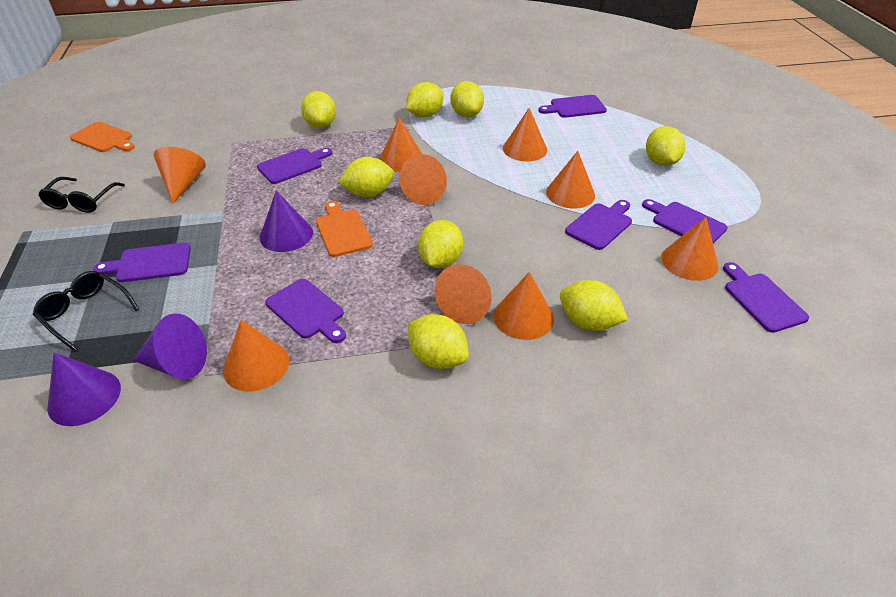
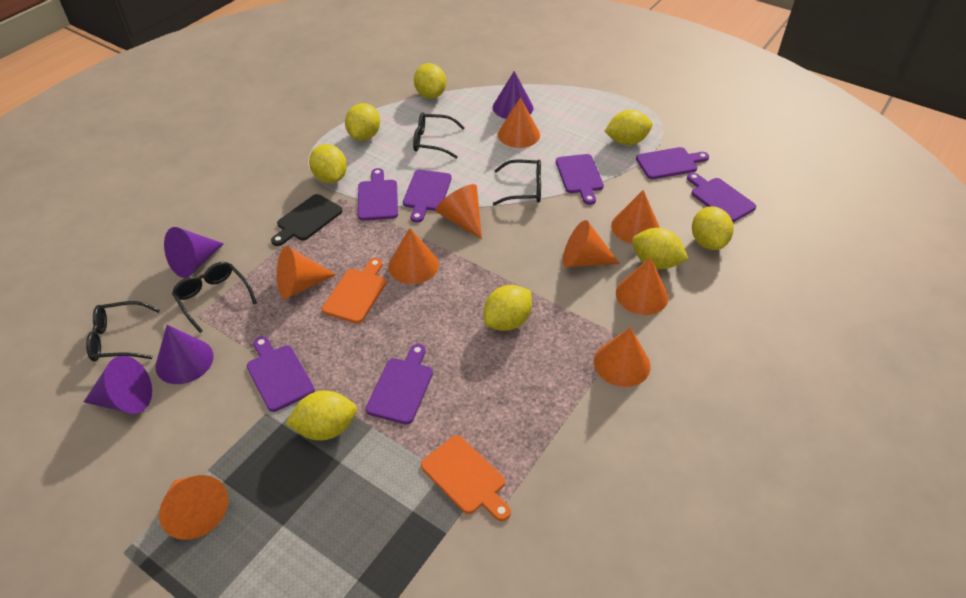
black cutting board: none = 0 -> [271,194,343,246] = 1
black glasses: [33,271,139,351] [38,177,125,213] = 2 -> [86,301,160,362] [172,262,257,333] [413,112,465,159] [493,159,541,206] = 4
purple cone: [47,353,121,426] [133,313,207,379] [260,191,313,252] = 3 -> [84,356,152,414] [155,325,213,384] [164,227,224,278] [493,71,533,119] = 4

